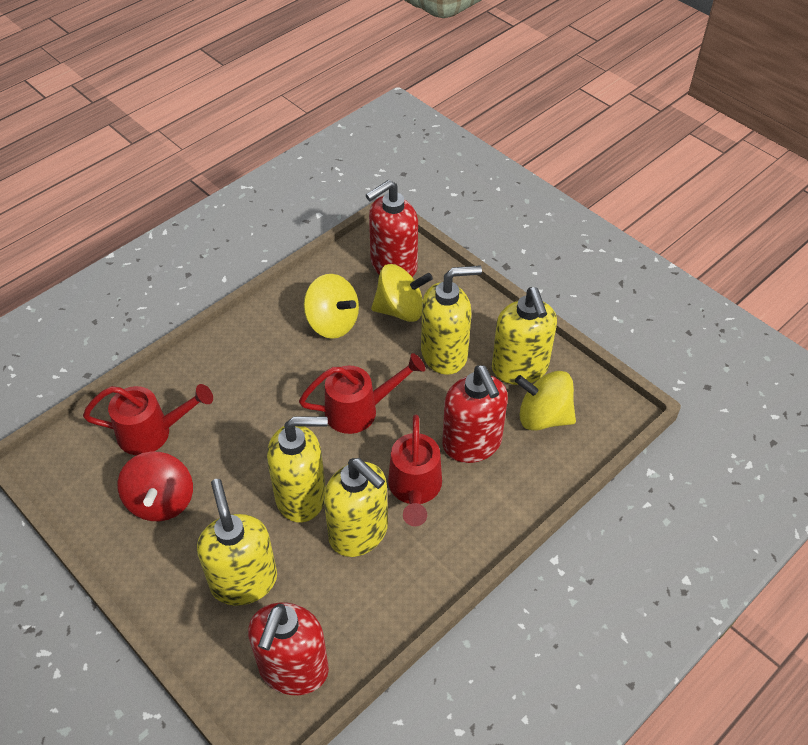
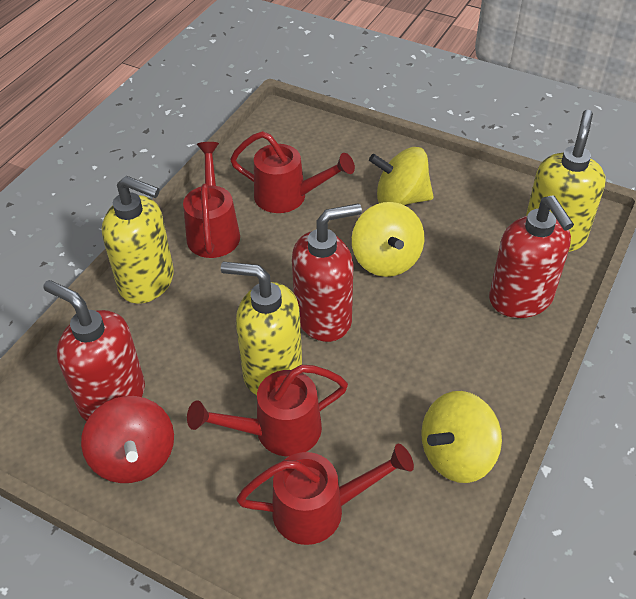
red watering can: [83,384,213,455] [299,353,425,434] [388,415,442,526] = 3 -> [183,142,240,258] [187,365,348,456] [230,131,355,213] [236,444,414,545] = 4
yellow soap dispenser: [197,479,277,606] [267,416,328,523] [324,458,388,557] [421,266,482,375] [492,287,557,385] = 5 -> [102,176,174,304] [221,262,302,395] [526,110,606,252] = 3

